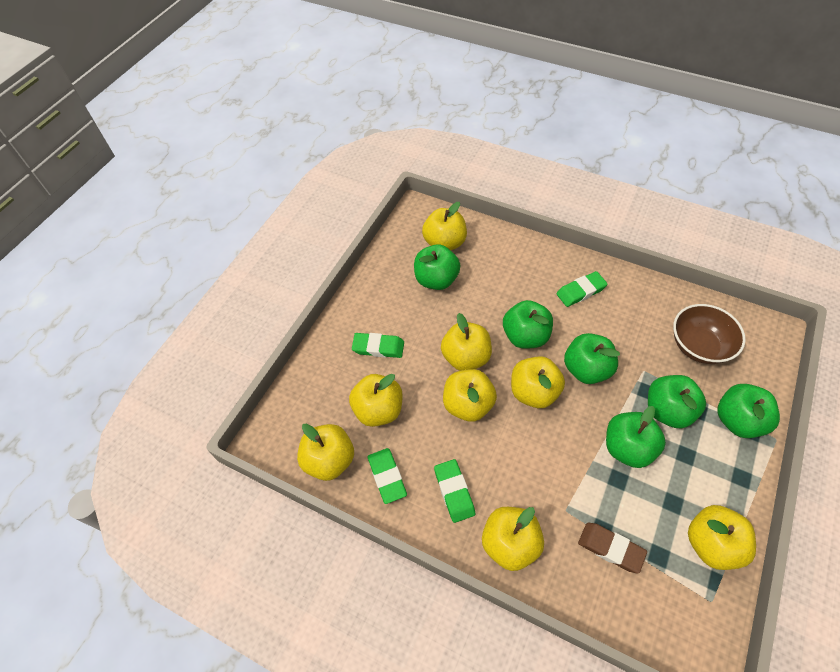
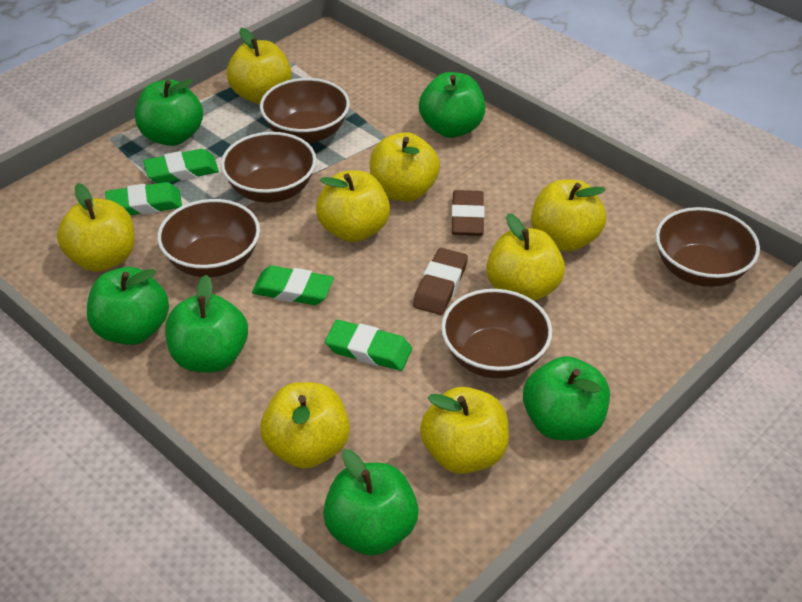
brown bowl: [673,304,746,364] = 1 -> [157,199,260,277] [221,132,316,203] [260,78,350,143] [441,289,552,378] [655,207,760,287] = 5
brown eraser: [578,523,647,573] = 1 -> [413,248,468,315] [451,190,485,236] = 2

